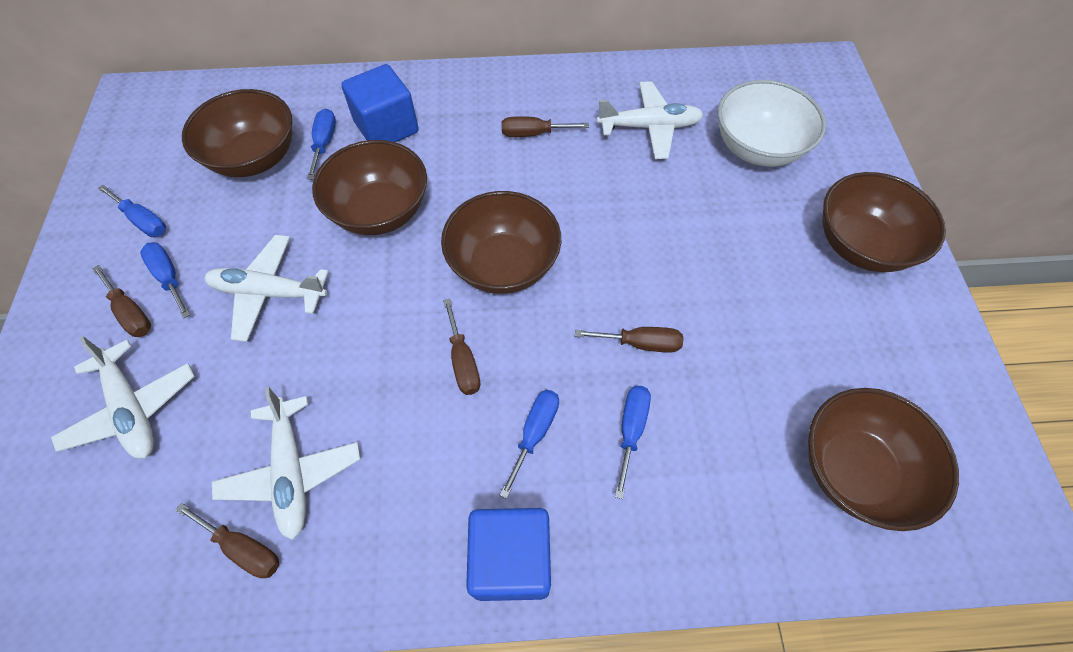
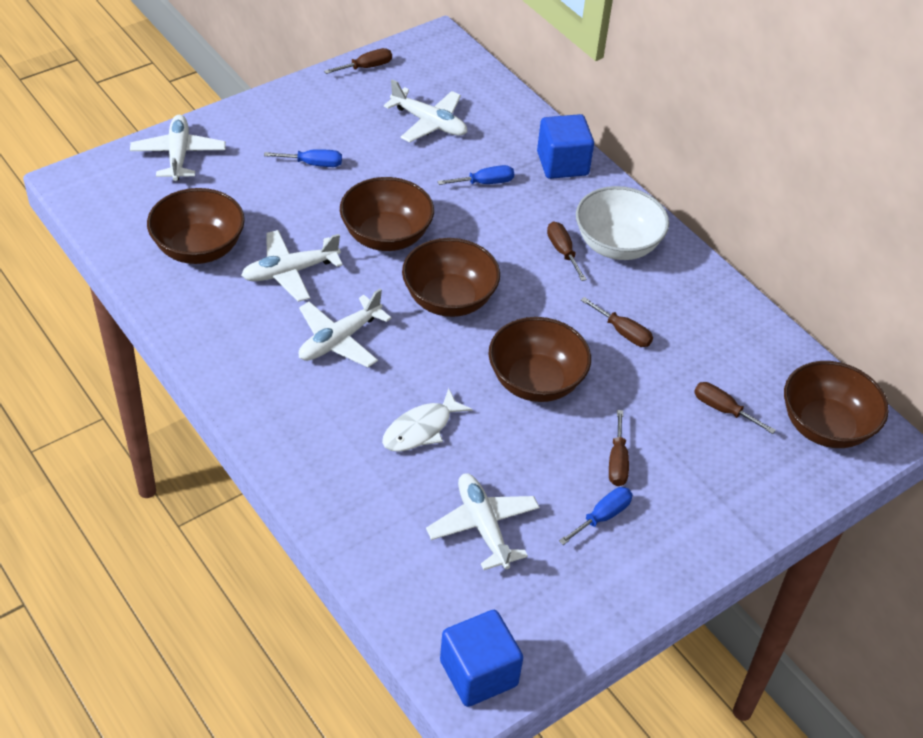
blue screwdriver: [98,185,166,237] [140,242,190,318] [307,109,336,179] [500,390,559,499] [615,386,651,499] = 5 -> [264,149,342,167] [437,165,514,185] [559,487,633,545] = 3
white fish: none = 0 -> [382,388,472,452] = 1
white plane: [51,336,195,459] [204,235,329,342] [212,387,360,540] [597,81,703,159] = 4 -> [130,115,226,181] [241,230,343,302] [298,289,391,367] [384,79,467,142] [426,473,539,570] = 5

